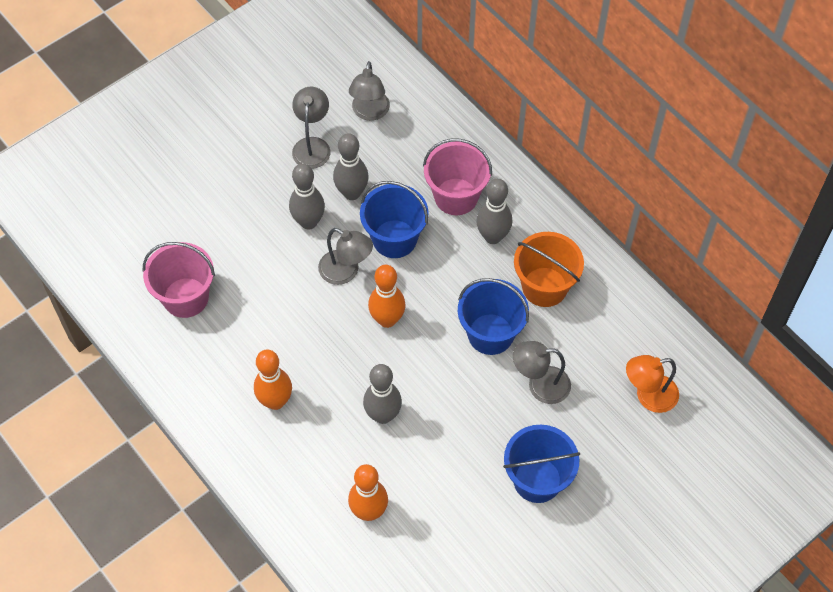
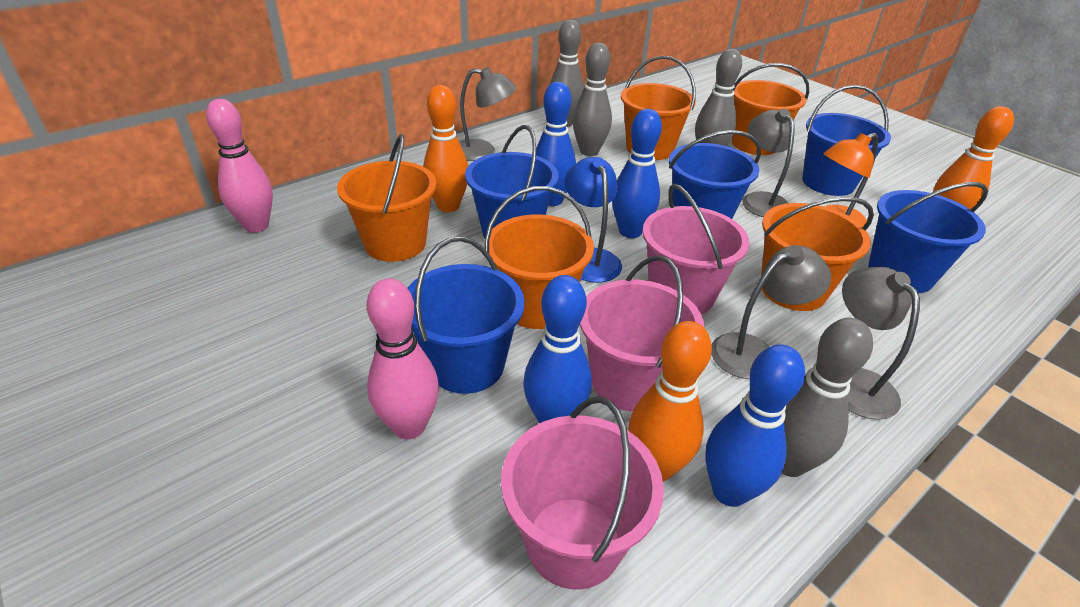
blue bowling pin: none = 0 -> [523,275,592,424] [536,82,576,206] [612,109,662,238] [705,344,805,507] = 4
blue bucket: [360,181,429,258] [458,278,529,355] [503,425,580,503] = 3 -> [407,236,525,394] [465,125,559,238] [669,130,761,219] [802,85,891,196] [868,182,988,293] = 5
blue lamp: none = 0 -> [565,157,622,283] = 1
orange bucket: [514,232,584,307] = 1 -> [337,134,436,262] [485,186,594,329] [621,56,696,160] [732,63,809,155] [761,197,874,311] = 5
pink bowling pin: none = 0 -> [206,99,273,233] [367,278,439,439] = 2
pink bucket: [143,242,215,318] [423,139,492,215] = 2 -> [501,396,664,590] [580,255,704,412] [642,183,749,315] = 3

